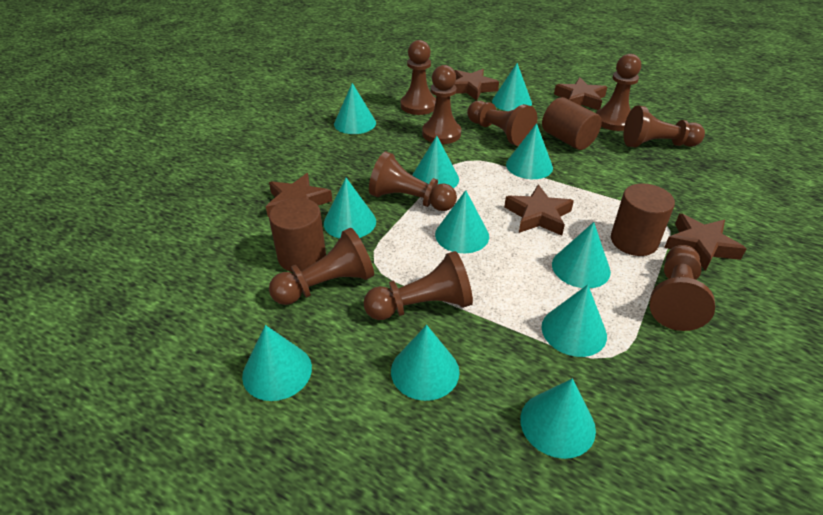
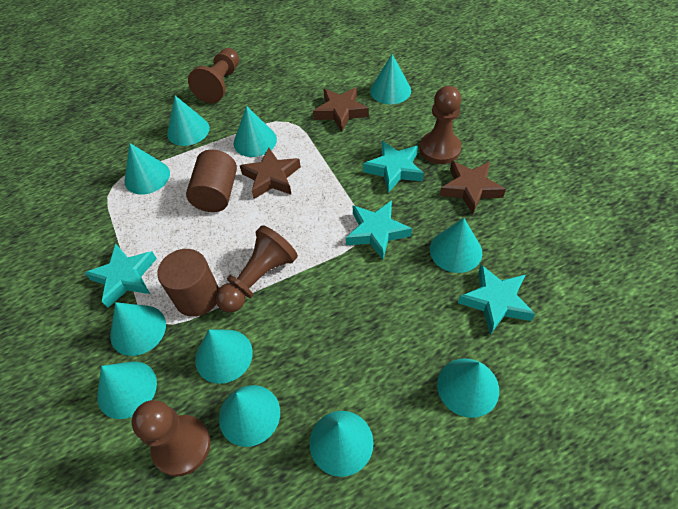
brown cylinder: [269,198,326,272] [542,97,602,150] [611,183,675,256] = 3 -> [157,249,219,317] [186,150,237,212] = 2
brown pawn: [269,228,374,305] [364,251,473,320] [369,151,457,211] [401,40,436,115] [422,65,461,144] [467,101,537,146] [596,54,641,131] [623,105,705,148] [650,245,715,331] = 9 -> [131,400,211,477] [188,48,239,103] [215,225,298,313] [420,86,462,164] = 4
brown star: [266,173,332,217] [454,69,499,101] [504,185,574,236] [554,77,607,110] [664,213,747,271] = 5 -> [240,147,301,199] [313,87,369,132] [440,161,506,214] = 3
turquoise star: none = 0 -> [85,244,157,308] [346,200,412,260] [363,141,424,193] [458,265,535,335] = 4

